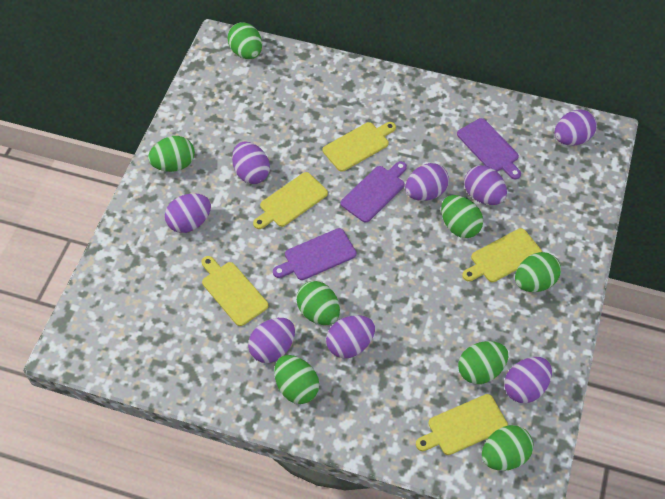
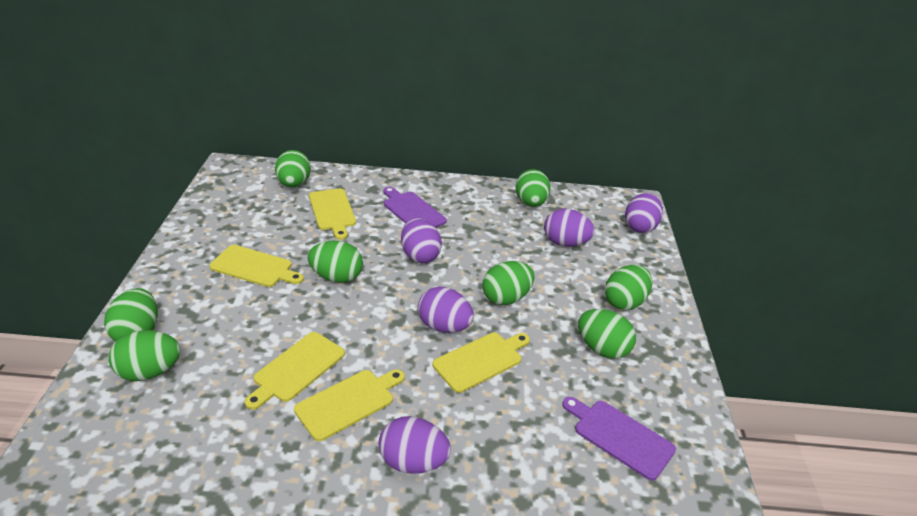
purple cutting board: [273,228,357,280] [341,161,407,223] [457,118,521,179] = 3 -> [383,187,447,228] [562,397,676,481] = 2
purple egg: [165,194,211,233] [232,142,270,184] [248,318,295,363] [326,315,375,358] [405,163,449,201] [464,165,507,205] [504,357,552,403] [555,109,597,146] = 8 -> [378,416,451,474] [401,218,442,263] [418,287,474,333] [544,209,595,247] [625,193,663,233] = 5

